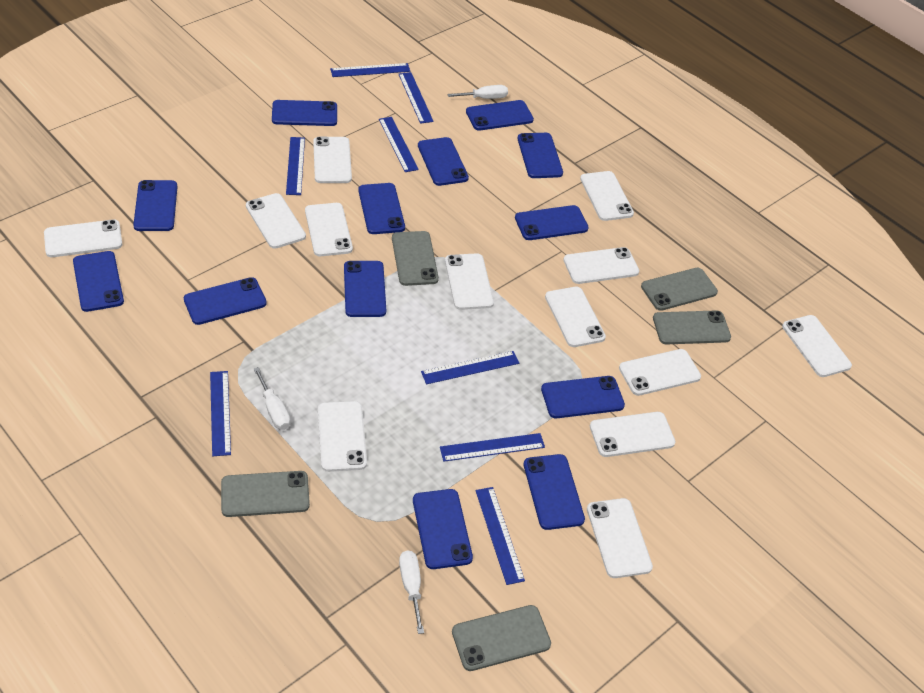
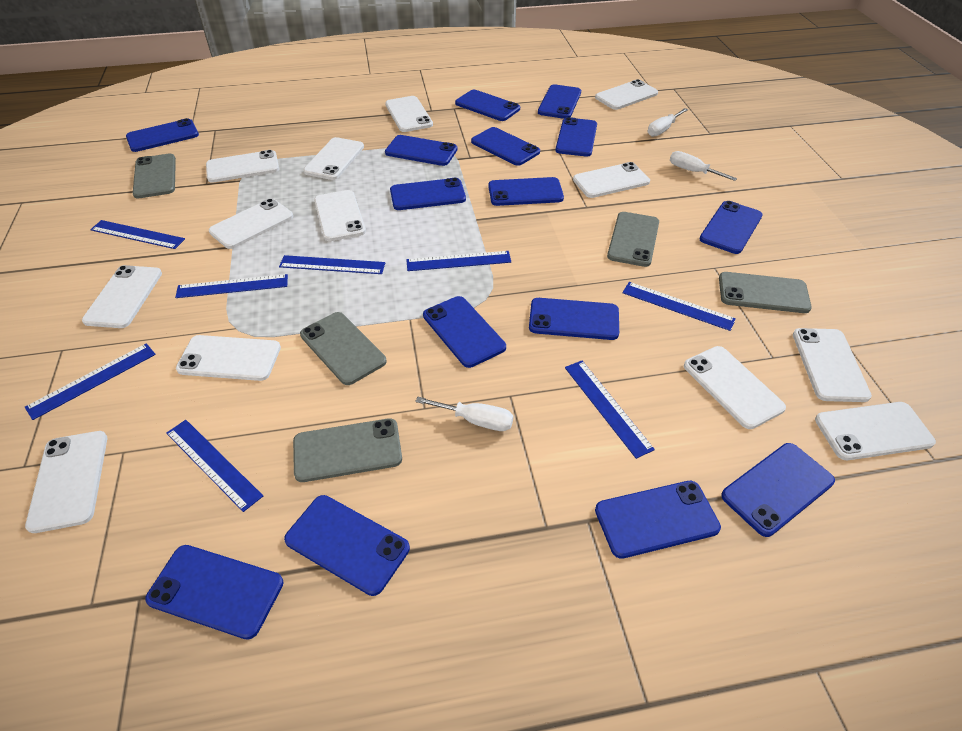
blue phone: [73,251,124,312] [133,180,178,231] [184,277,267,325] [272,100,337,126] [344,261,386,317] [358,183,405,234] [413,489,473,569] [418,137,469,186] [466,100,534,131] [515,205,589,240] [517,133,563,178] [524,454,585,530] [541,376,625,418] = 13 -> [126,118,199,152] [145,545,283,640] [284,495,410,596] [385,135,457,166] [390,178,466,210] [423,296,506,368] [455,90,520,121] [471,127,540,166] [488,177,564,206] [529,298,619,340] [538,84,581,119] [555,117,597,156] [595,481,721,559] [700,201,763,254] [721,443,835,537] = 15

